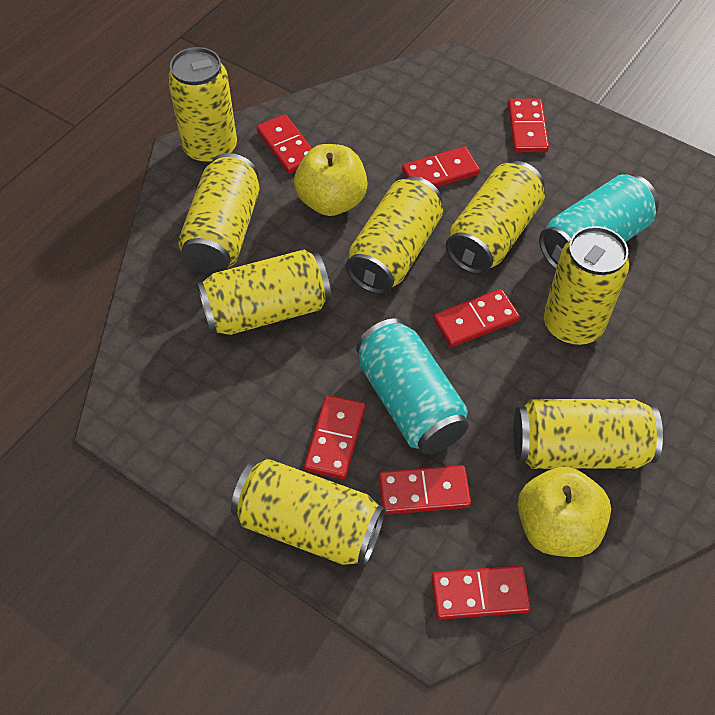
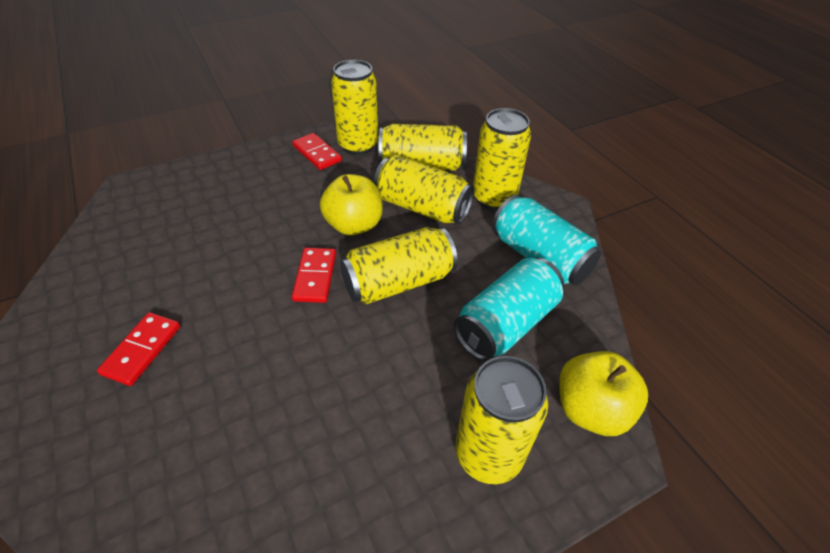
red domino: [257,114,312,174] [304,395,365,479] [379,465,471,515] [402,146,480,187] [431,566,531,620] [433,289,520,347] [508,99,549,152] = 7 -> [97,312,180,386] [292,133,342,170] [292,248,336,303] = 3
yellow can: [168,47,237,165] [178,153,260,274] [197,249,331,335] [231,459,385,566] [346,176,443,294] [446,161,545,274] [513,399,663,469] [544,226,629,346] = 8 -> [331,60,378,155] [340,227,458,304] [374,155,475,224] [378,124,467,171] [455,356,548,484] [473,108,531,210] = 6

